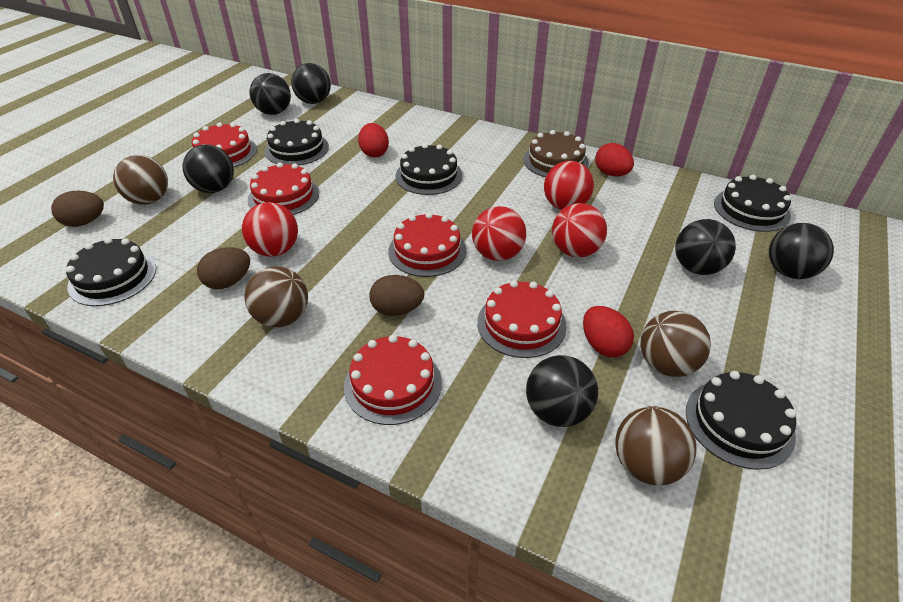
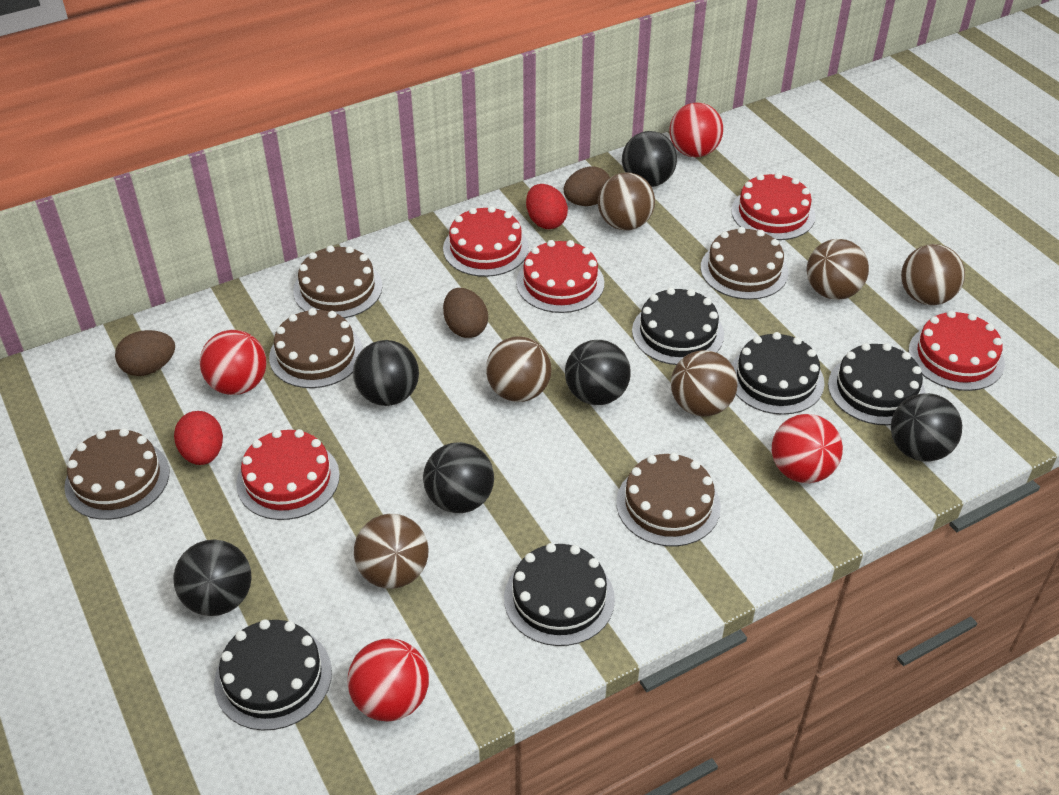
brown ball: [113,155,168,205] [244,266,308,327] [615,406,697,485] [640,311,711,377] = 4 -> [354,514,429,589] [486,336,552,402] [598,172,655,230] [671,350,738,417] [807,239,869,300] [901,244,965,305] = 6
brown cake: [524,130,589,177] = 1 -> [64,428,169,520] [269,308,363,388] [293,245,382,318] [616,453,721,547] [701,227,788,300] = 5
red egg: [358,123,389,158] [583,306,634,357] [595,143,634,176] = 3 -> [174,411,223,465] [526,184,568,229] = 2

